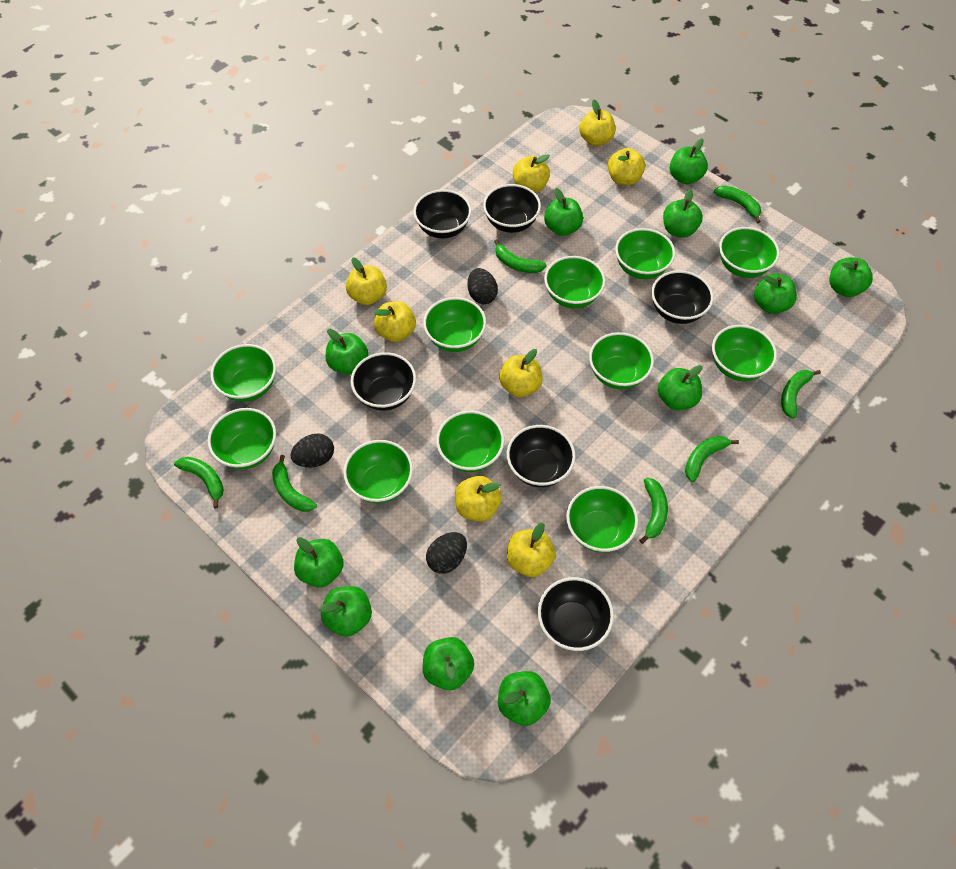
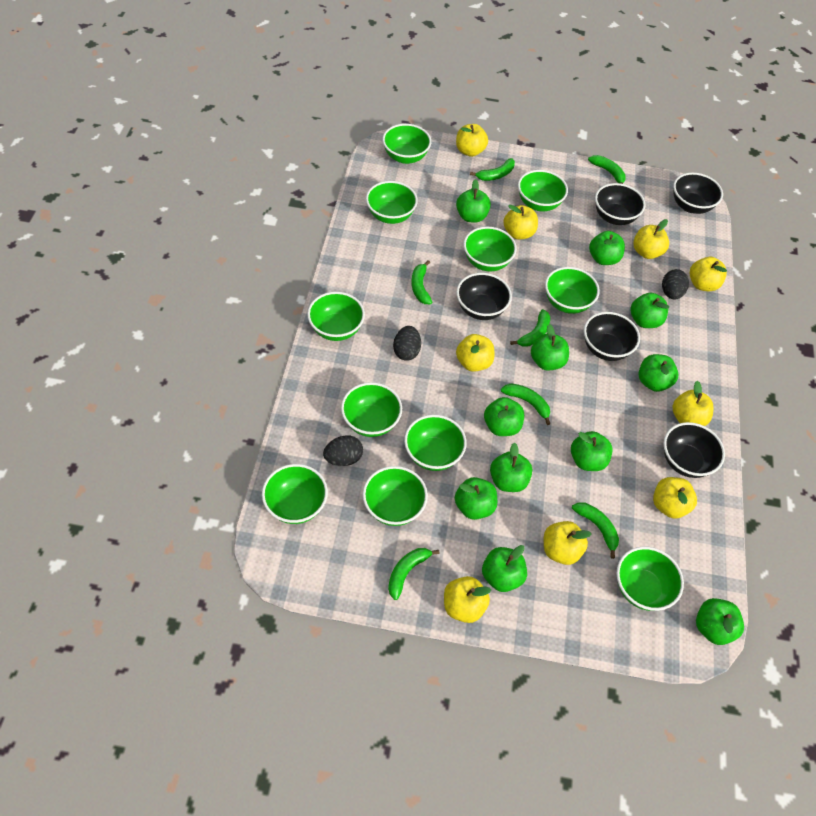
black bowl: [351,352,416,411] [413,189,472,239] [483,184,541,233] [507,425,576,487] [538,577,614,651] [651,270,714,324] = 6 -> [456,273,512,320] [584,312,640,361] [595,183,646,225] [664,422,725,478] [673,173,723,214] = 5
yellow apple: [346,257,387,305] [374,301,416,342] [455,476,502,522] [499,349,543,397] [507,522,556,577] [513,154,550,193] [579,99,615,146] [608,148,645,186] = 8 -> [444,576,491,623] [456,124,488,157] [456,334,494,372] [503,205,538,239] [544,521,592,565] [633,219,669,259] [653,477,697,519] [673,381,714,426] [690,257,727,291] = 9

